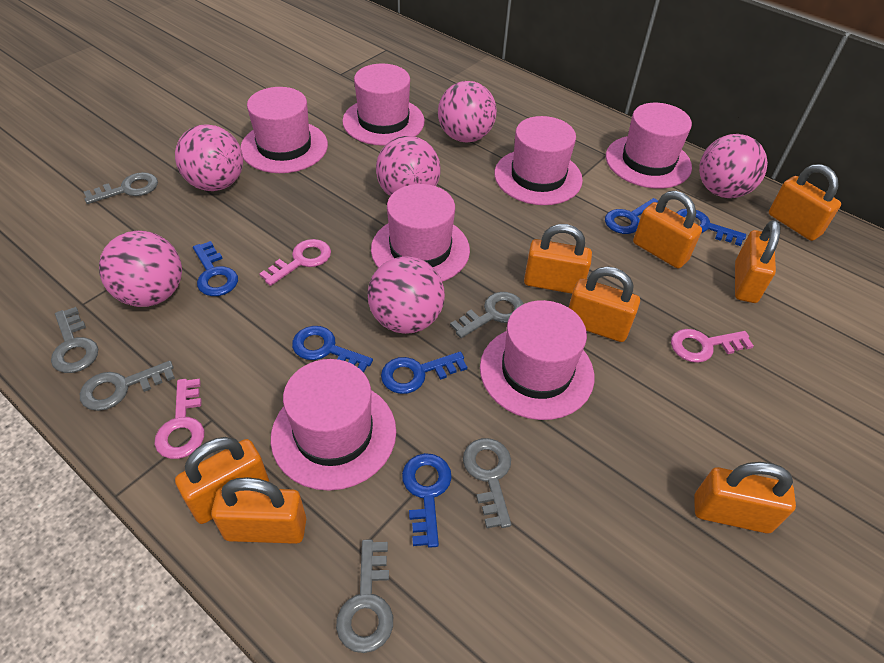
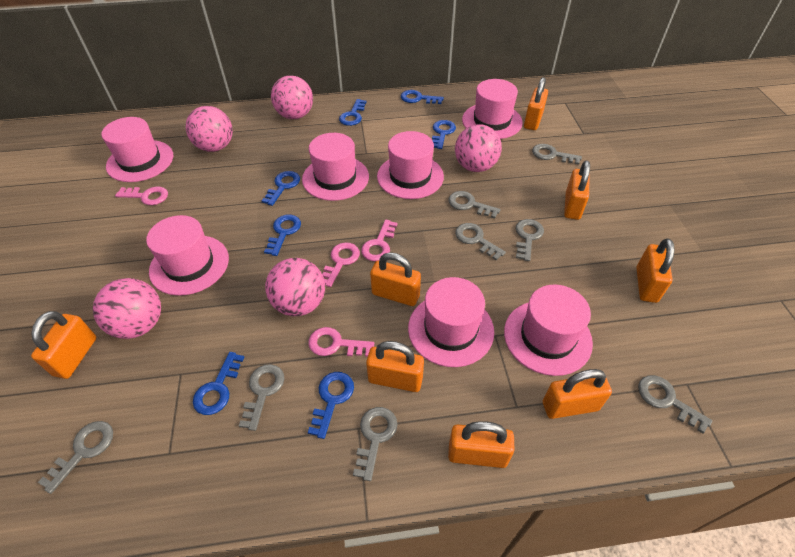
blue key: [193,241,238,296] [292,326,373,373] [381,352,467,394] [402,453,452,548] [605,198,658,234] [676,209,746,246] = 6 -> [193,352,244,415] [262,171,300,206] [264,215,301,256] [308,372,354,439] [339,99,367,126] [401,90,444,104] [432,120,456,149] = 7
grey key: [51,307,98,373] [80,361,175,411] [84,172,158,204] [336,540,393,653] [450,292,523,338] [463,438,511,528] = 6 -> [38,421,113,494] [239,364,285,431] [353,407,398,481] [448,191,501,218] [455,223,506,260] [516,219,544,261] [532,144,582,165] [638,375,712,433] = 8
pink ball: [99,231,182,307] [175,124,243,191] [368,256,445,334] [376,136,441,196] [438,81,497,143] [699,134,768,198] = 6 -> [93,278,161,339] [186,106,233,152] [265,258,325,316] [271,75,313,119] [455,124,502,172] = 5
pink key: [154,378,204,459] [259,239,331,286] [671,329,754,363] = 3 -> [115,187,168,205] [308,327,374,357] [322,242,360,287] [361,220,398,261] = 4

